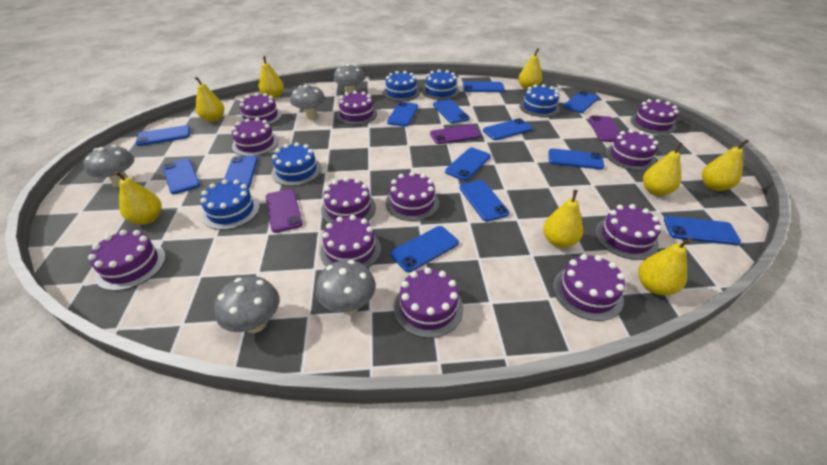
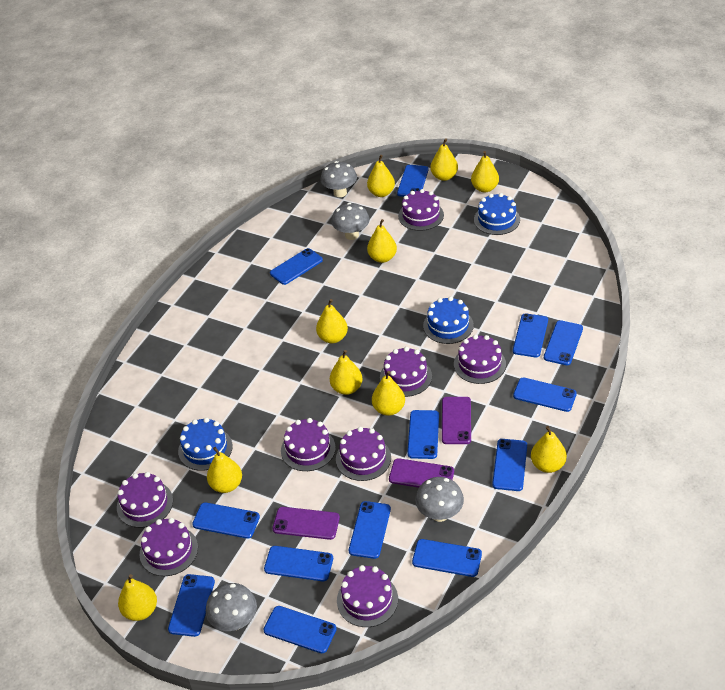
blue cake: [200,179,260,230] [272,142,322,186] [383,71,420,101] [422,69,459,100] [519,84,560,117] = 5 -> [178,418,233,471] [423,297,474,344] [474,193,520,235] = 3
grey mushroom: [84,145,135,187] [214,276,279,333] [290,85,325,120] [316,260,376,315] [334,64,365,93] = 5 -> [206,583,257,631] [321,161,357,197] [331,203,370,240] [415,477,464,522] = 4
purple cake: [88,230,166,291] [232,118,279,156] [239,93,282,125] [320,215,381,268] [321,177,376,223] [337,91,377,125] [385,172,439,221] [394,268,463,338] [553,254,625,321] [595,204,662,260] [605,129,658,171] [630,99,679,135] = 12 -> [117,472,173,528] [140,518,198,576] [281,418,336,471] [336,427,391,481] [337,565,398,627] [380,347,432,397] [398,189,444,231] [454,335,506,384] = 8
yellow pear: [114,171,162,225] [195,77,224,122] [258,56,284,99] [518,48,542,90] [543,190,583,248] [638,238,692,295] [643,142,683,196] [702,140,749,191] = 8 -> [118,574,157,621] [207,447,242,493] [316,299,348,343] [330,350,363,395] [367,155,395,197] [367,219,397,263] [372,371,405,416] [430,139,458,181] [471,151,499,193] [531,426,567,473] = 10

